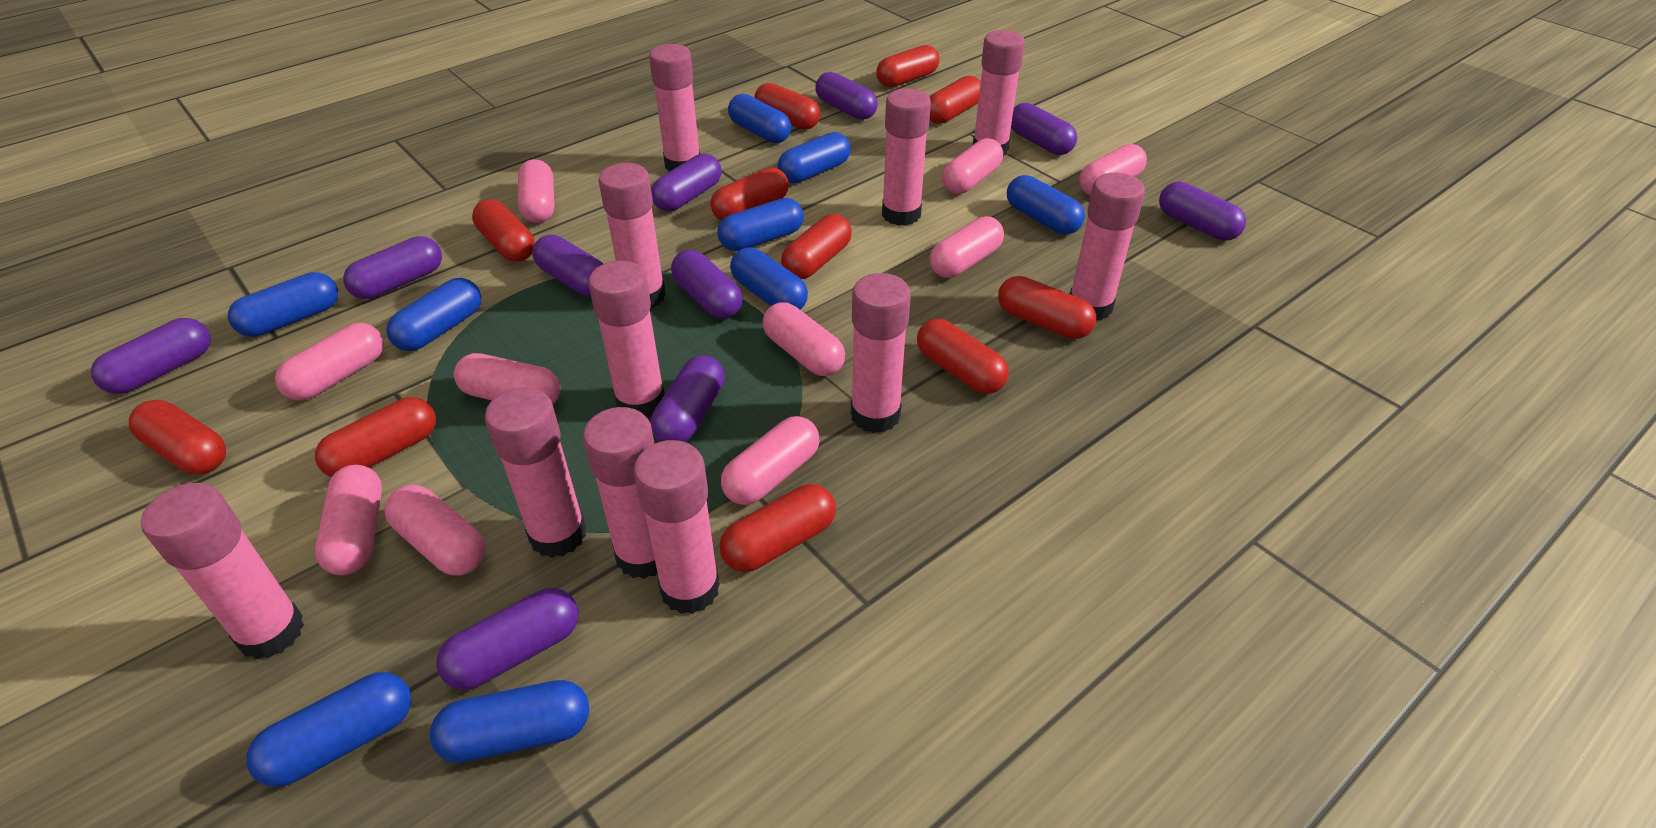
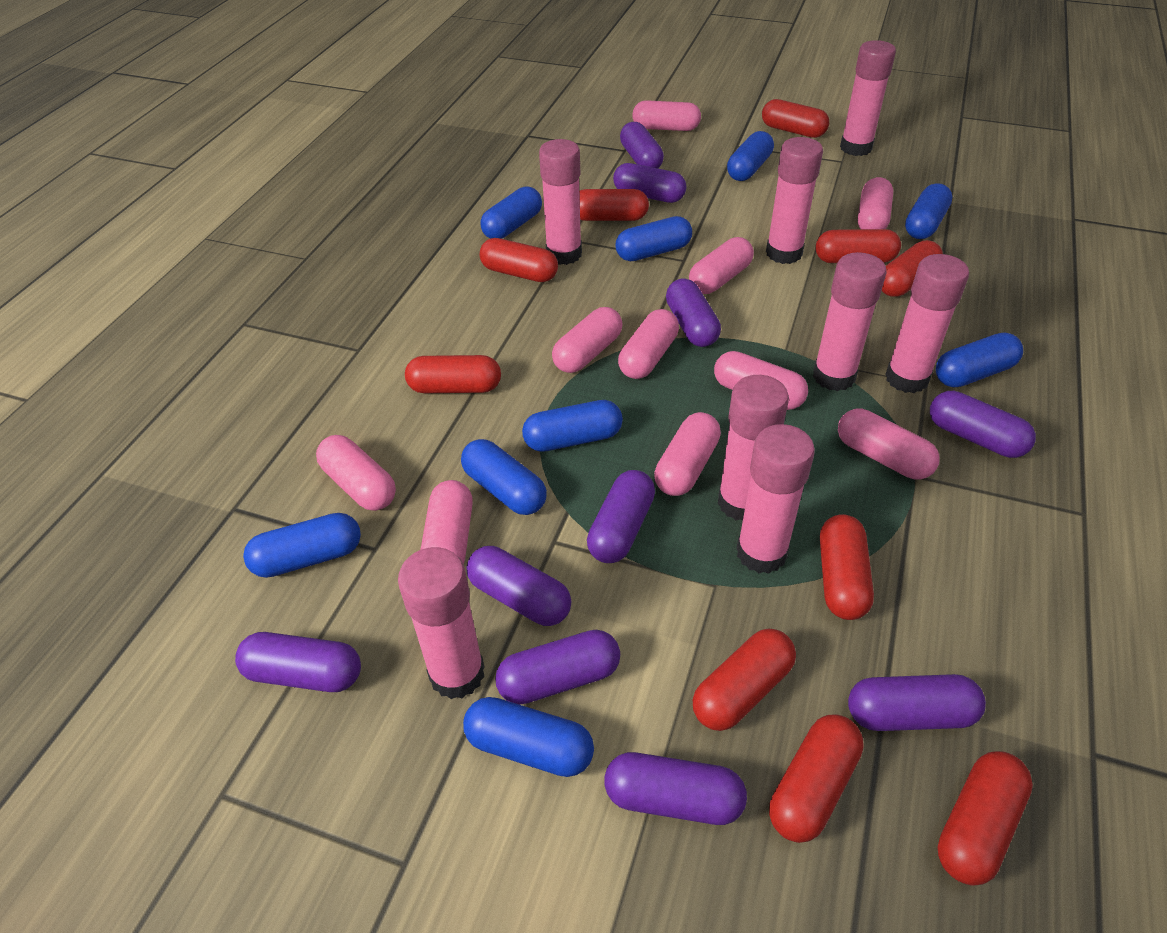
pink glue stick: [141,483,304,659] [485,387,586,558] [583,407,657,579] [589,261,665,417] [598,163,666,308] [633,440,720,614] [649,44,700,172] [851,273,911,433] [882,88,931,226] [973,30,1025,156] [1070,173,1145,321] = 11 -> [398,547,485,699] [539,139,582,265] [718,375,789,521] [736,424,815,574] [766,137,823,264] [813,252,887,391] [840,40,896,156] [885,254,969,393] = 8
red capsule: [129,400,226,474] [315,397,436,477] [472,199,535,262] [710,167,789,221] [720,484,836,572] [754,83,820,130] [781,214,852,279] [876,45,939,87] [917,319,1009,394] [929,76,981,124] [998,276,1096,339] = 11 -> [405,355,501,393] [480,238,558,282] [579,189,649,221] [693,628,796,731] [762,99,829,138] [769,714,864,843] [816,229,901,263] [820,514,874,620] [882,240,943,297] [937,751,1033,885] = 10

